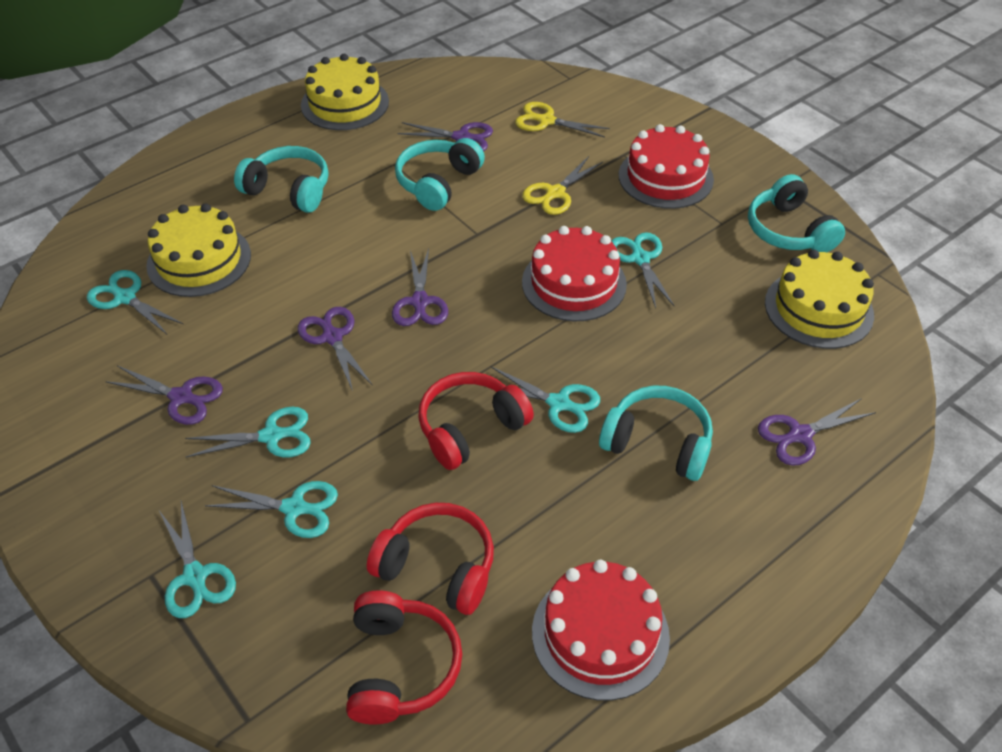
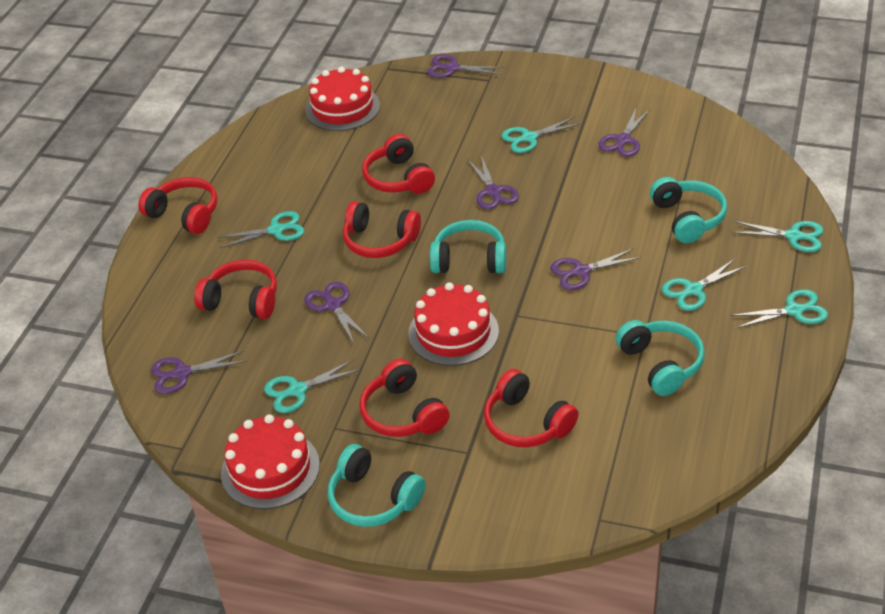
purple scissors: [105,366,223,425] [298,307,373,391] [392,249,448,326] [397,122,493,151] [758,398,876,466] = 5 -> [151,350,247,394] [304,282,369,343] [427,54,504,78] [467,156,519,209] [550,248,641,290] [598,107,650,157] = 6
red headphones: [346,590,462,725] [367,503,494,615] [418,372,534,470] = 3 -> [138,177,217,234] [194,260,277,319] [343,201,421,258] [359,359,450,437] [362,134,435,194] [484,369,578,447] = 6
yellow cake: [146,203,251,297] [301,54,389,130] [765,250,874,349] = 3 -> none = 0
yellow scissors: [515,102,610,138] [522,156,603,215] = 2 -> none = 0

